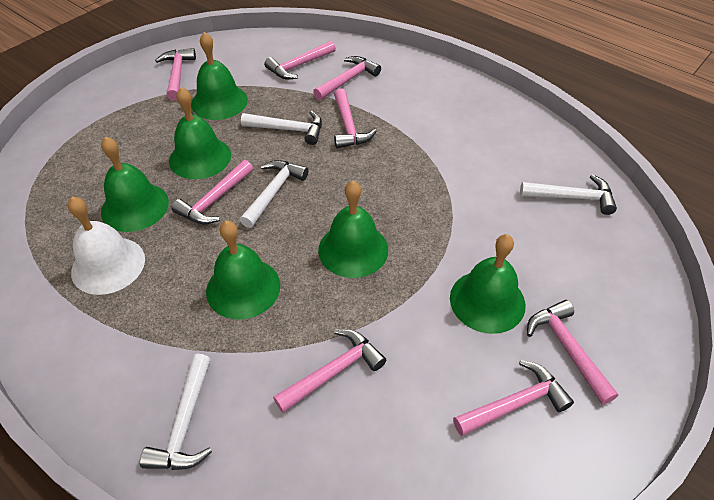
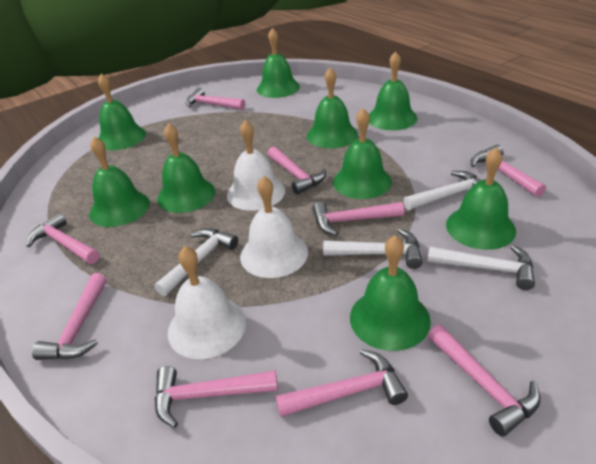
green bell: [101,136,169,232] [169,87,231,179] [191,32,248,120] [206,221,280,319] [318,181,388,278] [450,234,526,334] = 6 -> [89,136,150,227] [98,74,146,150] [157,123,215,213] [257,28,300,98] [307,68,358,148] [333,108,392,199] [350,235,431,351] [369,51,417,130] [446,147,516,250] = 9
pink hammer: [155,48,196,100] [172,160,253,225] [264,41,336,80] [273,329,386,413] [313,56,381,100] [334,88,377,149] [453,360,574,436] [527,300,619,405] = 8 -> [27,213,100,264] [32,273,107,360] [155,366,278,428] [186,88,245,110] [268,147,326,195] [275,349,408,417] [312,202,404,236] [428,325,541,437] [471,144,546,197] = 9
white bell: [68,197,145,295] = 1 -> [168,246,246,359] [227,120,285,211] [240,176,308,278] = 3

